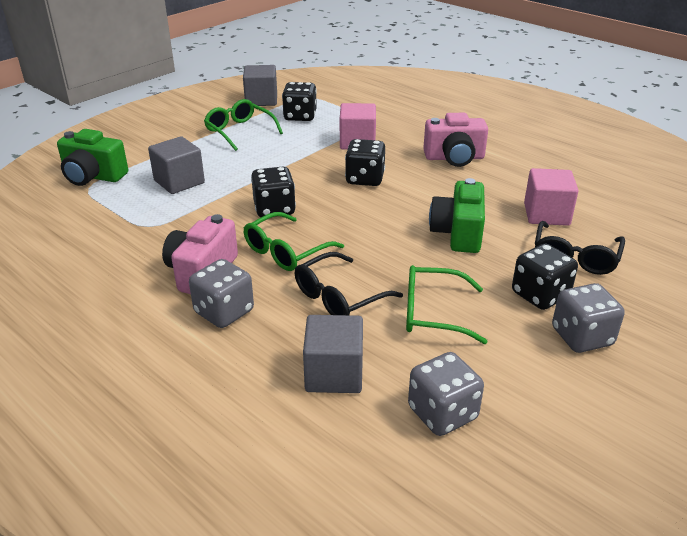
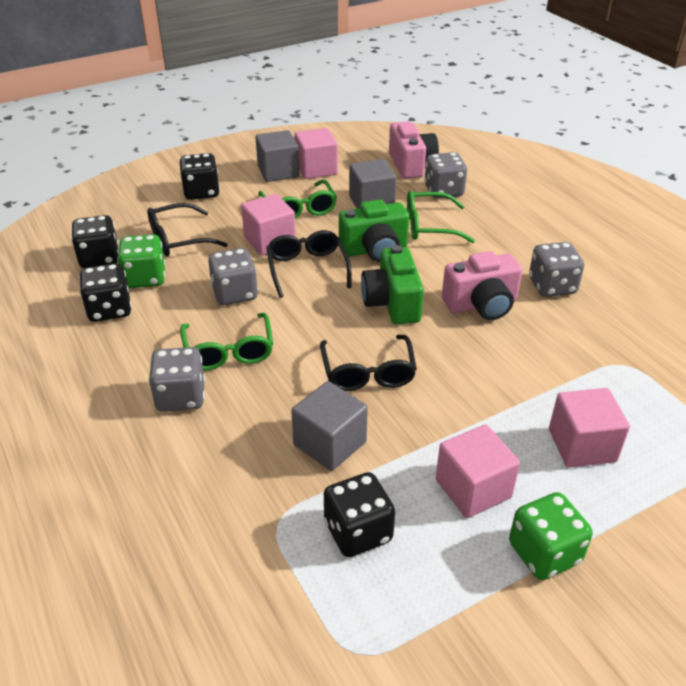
black glasses: [295,252,403,315] [535,221,625,275] = 2 -> [148,203,228,256] [266,230,352,298] [320,335,417,391] = 3
green dice: none = 0 -> [117,234,165,288] [509,492,593,580] = 2
grey dice: [189,259,254,328] [408,352,484,436] [552,283,625,353] = 3 -> [149,347,205,412] [208,248,258,305] [424,152,467,198] [529,242,584,297] = 4
pink cube: [340,103,376,149] [524,168,578,226] = 2 -> [241,194,296,256] [295,128,338,179] [436,424,520,518] [549,388,630,468] = 4

